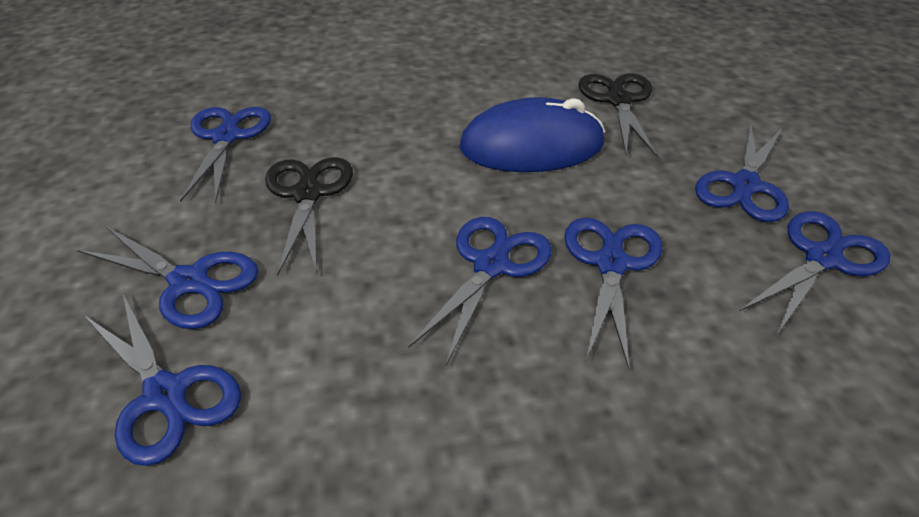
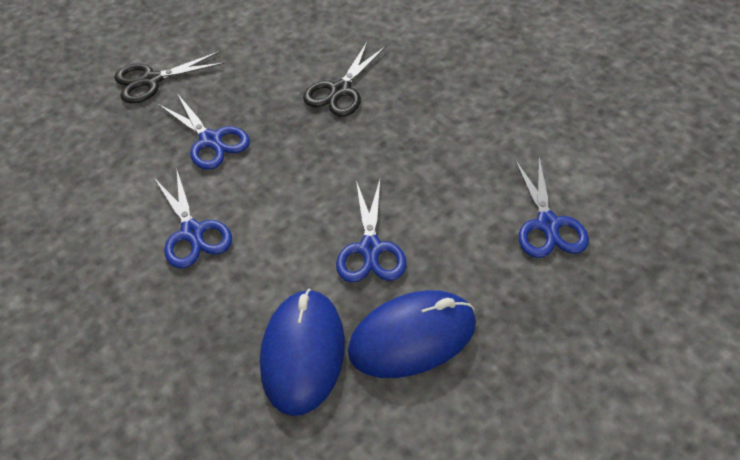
blue mouse: [459,97,605,172] = 1 -> [260,289,345,416] [348,290,476,378] = 2
blue scissors: [77,226,258,329] [84,294,241,466] [180,107,271,203] [408,217,552,365] [564,218,663,370] [695,122,789,222] [740,211,890,336] = 7 -> [154,168,232,268] [158,93,250,170] [336,180,406,282] [515,157,589,258] = 4

